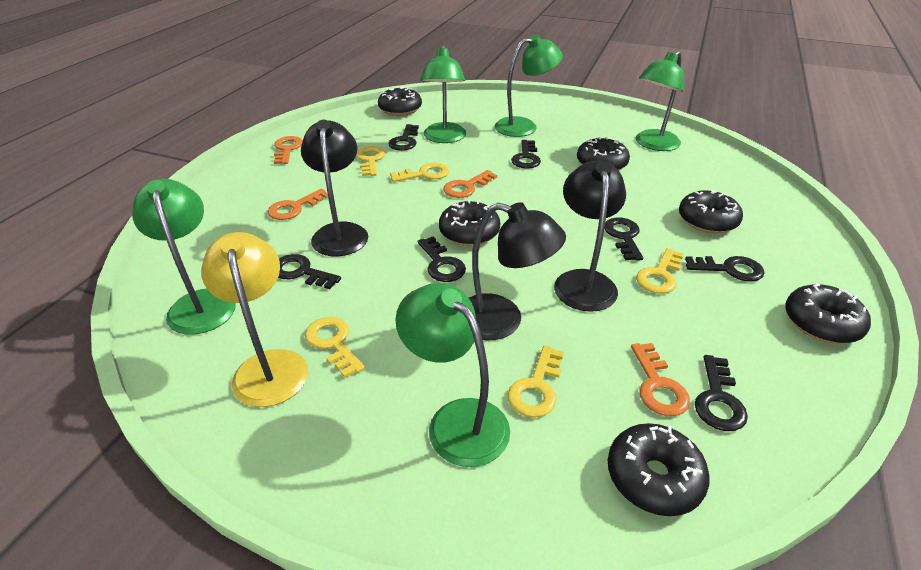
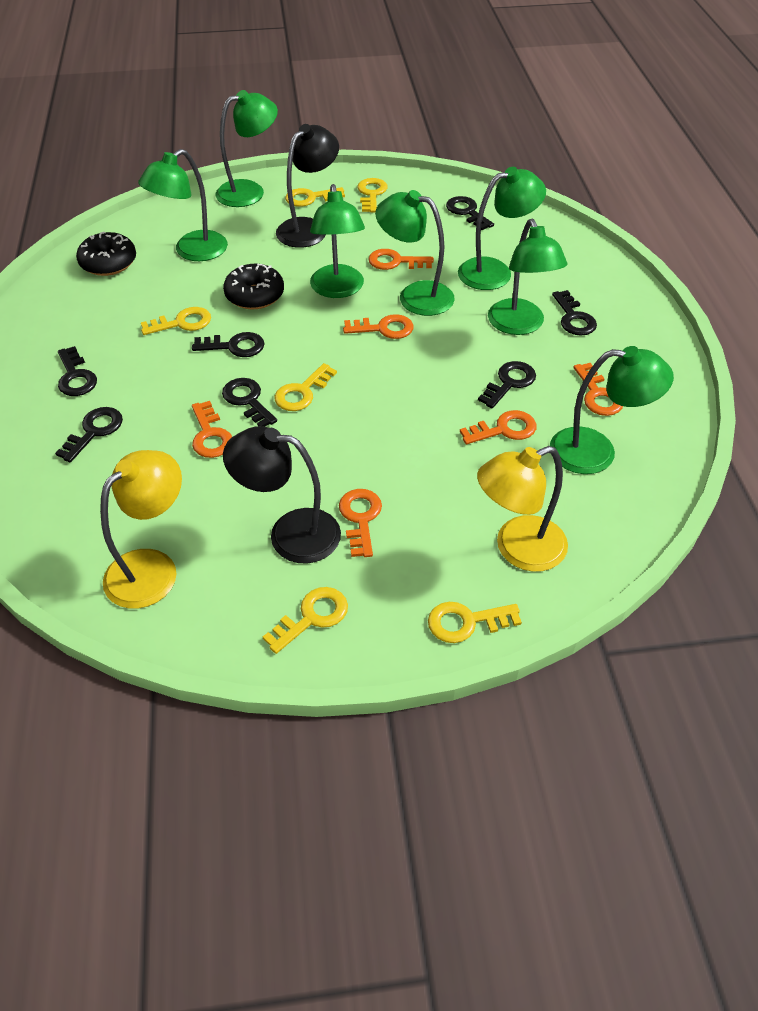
black donut: [378,87,422,116] [439,200,500,246] [577,137,630,171] [608,423,710,516] [679,190,743,233] [785,284,871,344] = 6 -> [76,232,136,276] [223,264,284,309] = 2
black lamp: [301,120,368,256] [469,202,566,340] [554,160,626,312] = 3 -> [223,426,341,563] [276,124,339,248] = 2
green lamp: [132,179,236,335] [395,283,510,467] [420,45,466,143] [495,35,563,137] [636,51,684,151] = 5 -> [138,149,228,261] [216,90,278,207] [310,184,365,298] [375,190,455,316] [458,167,546,290] [488,219,568,335] [550,346,674,474] = 7
orange key: [268,189,328,220] [274,136,303,164] [443,170,497,198] [631,343,690,416] = 4 -> [192,401,232,458] [339,489,382,557] [343,314,414,339] [368,249,434,270] [460,410,537,444] [573,363,623,416] = 6
yellow key: [305,317,365,378] [356,146,385,176] [390,163,450,182] [508,346,564,418] [636,248,684,294] = 5 -> [141,307,211,335] [263,587,348,654] [274,363,337,411] [285,187,345,207] [358,178,388,213] [428,602,522,643] = 6
yellow lamp: [201,232,308,407] = 1 -> [100,450,182,609] [477,446,568,572] = 2

